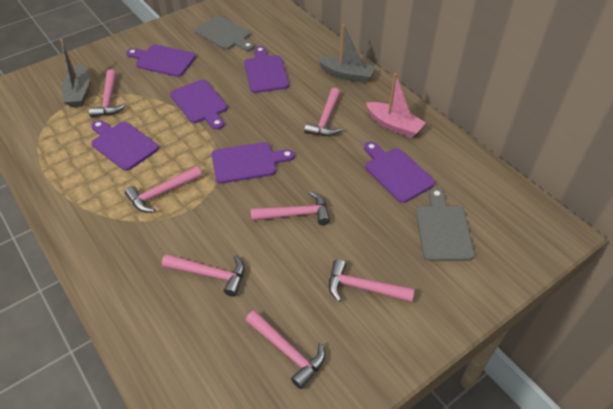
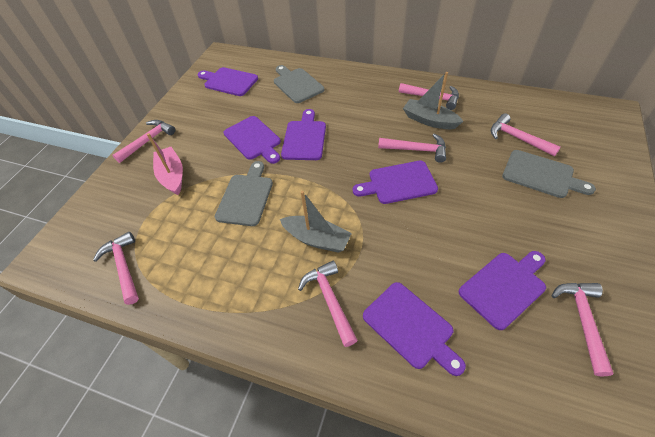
grey cutting board: [195,16,254,51] [416,188,475,261] = 2 -> [215,161,273,226] [274,65,324,103] [502,150,596,198] = 3

